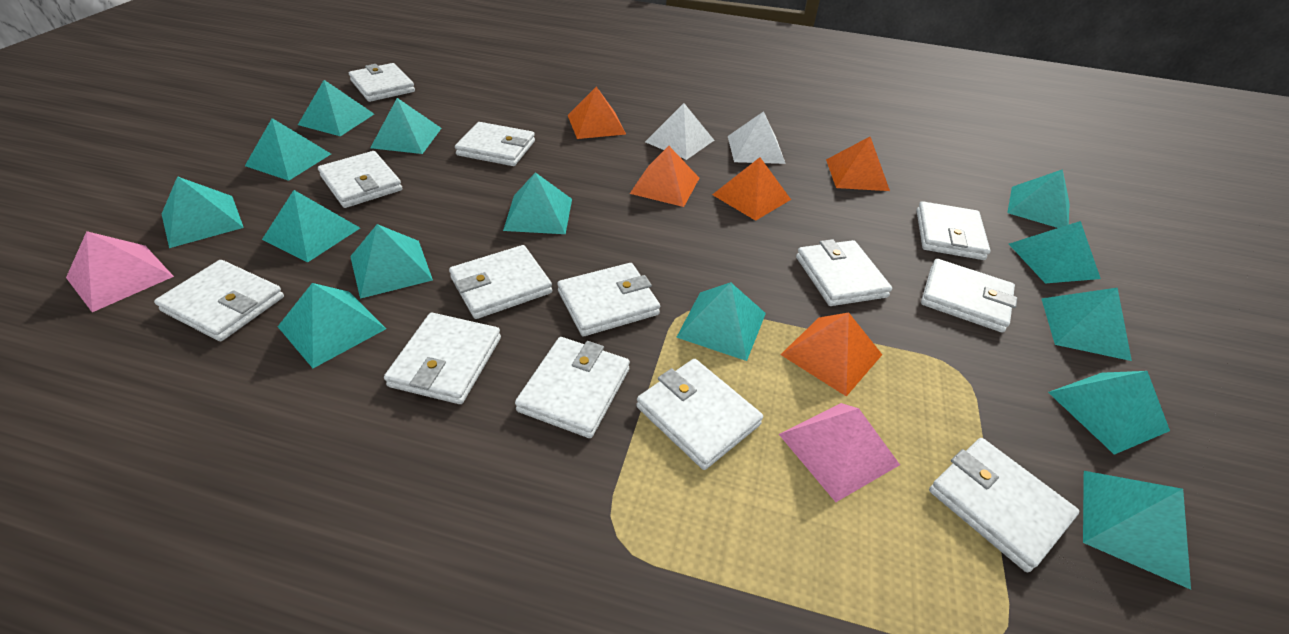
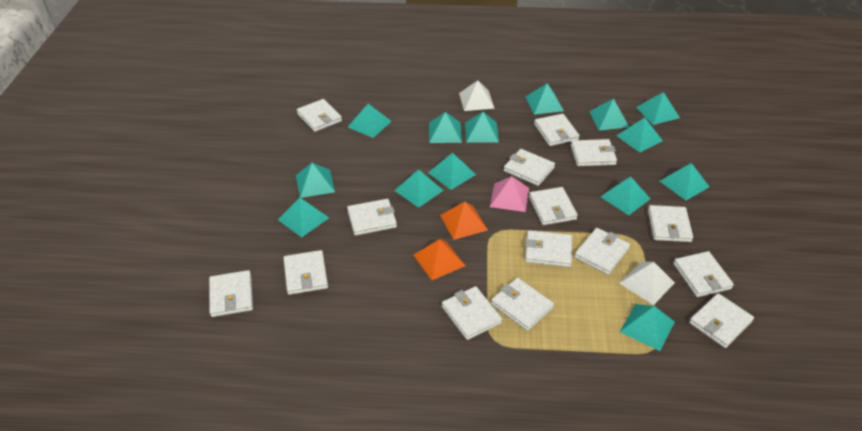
orange pyramid: [568,87,626,139] [630,146,699,207] [712,157,791,221] [780,313,882,397] [826,137,890,191] = 5 -> [414,239,465,280] [440,202,488,240] = 2
pink pyramid: [66,231,174,312] [779,403,900,502] = 2 -> [490,176,529,212] = 1
white wallet: [154,260,284,341] [318,151,402,208] [349,63,415,102] [384,313,501,404] [449,245,552,319] [455,122,535,166] [515,337,630,438] [557,263,660,336] [636,359,763,470] [796,239,892,306] [917,201,991,260] [921,259,1017,333] [929,438,1079,572] = 13 -> [209,270,253,317] [283,250,328,295] [297,99,342,132] [347,199,397,236] [442,286,502,340] [491,278,554,331] [504,149,555,186] [525,230,572,267] [529,187,578,225] [534,114,579,146] [571,139,617,167] [574,228,630,275] [648,205,693,242] [673,251,734,297] [689,293,754,348] = 15

